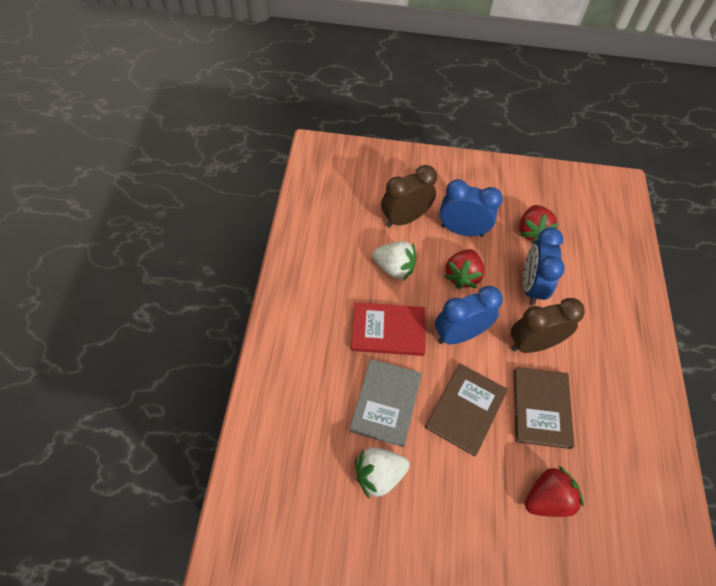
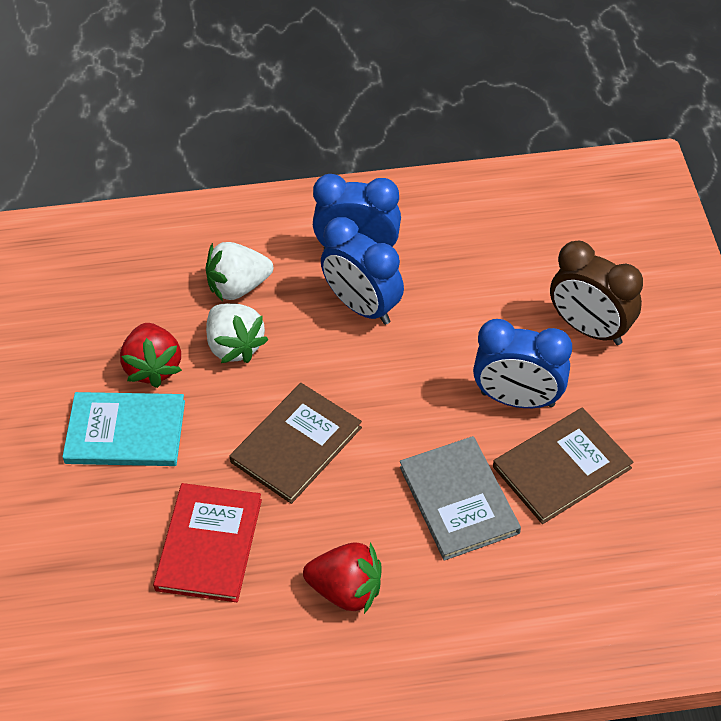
brown clock: [381,165,437,227] [511,298,585,353] = 2 -> [550,240,643,345] = 1
red strawberry: [444,249,484,289] [519,205,559,243] [525,466,584,517] = 3 -> [120,323,182,388] [303,542,382,614] = 2
turquoise book: none = 0 -> [62,392,185,466] = 1

